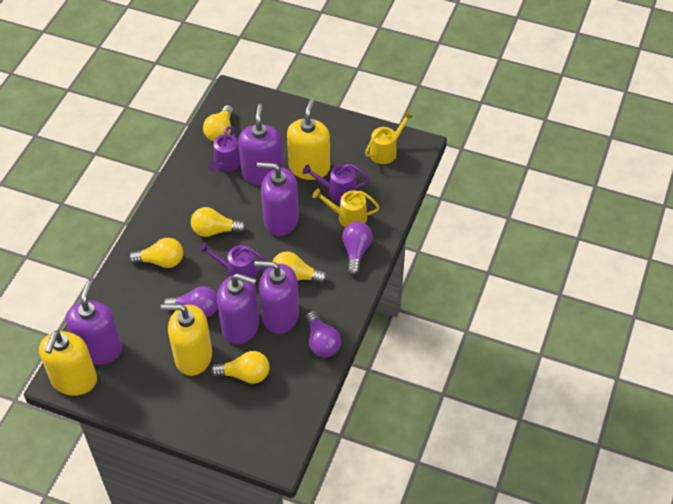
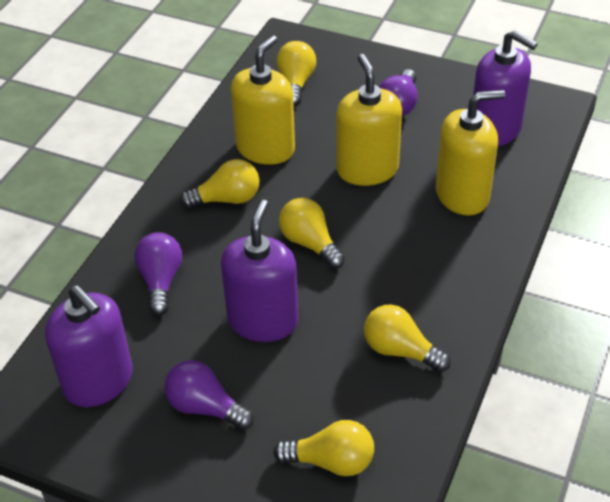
purple soap dispenser: [65,281,122,364] [217,273,259,344] [238,104,283,185] [254,261,299,334] [257,162,299,236] = 5 -> [45,285,133,407] [221,200,299,342] [473,30,538,146] = 3
purple watering can: [199,242,267,279] [208,126,241,172] [303,164,369,202] = 3 -> none = 0
yellow watering can: [312,188,380,227] [365,111,414,164] = 2 -> none = 0

